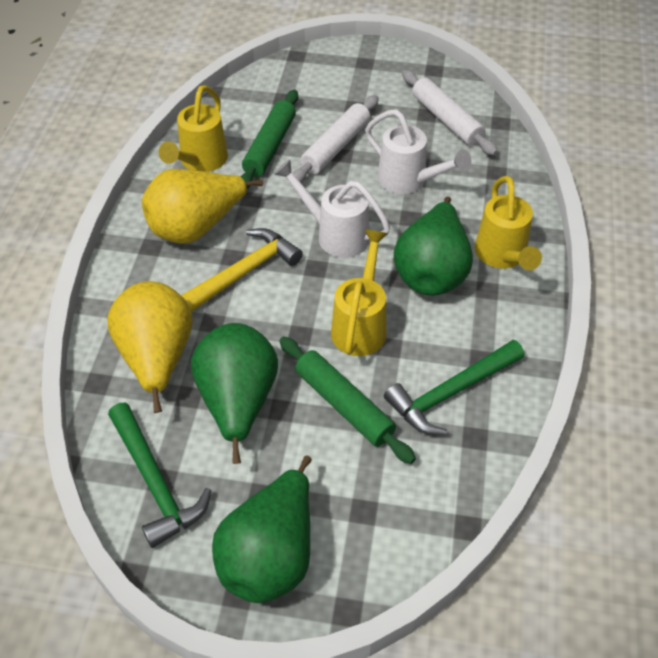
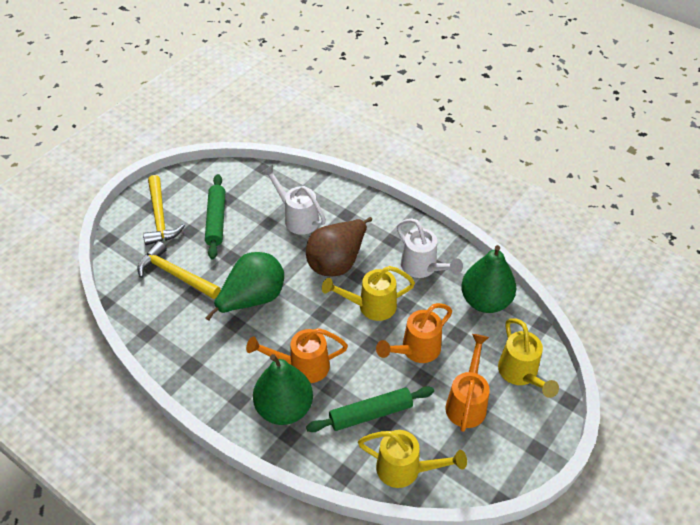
brown pear: none = 0 -> [306,217,372,277] = 1
green hammer: [108,403,211,548] [384,340,524,435] = 2 -> none = 0
orange watering can: none = 0 -> [246,328,348,383] [376,303,452,363] [445,334,490,432] = 3
white rolling pin: [293,95,379,183] [402,70,498,155] = 2 -> none = 0
yellow hammer: [181,228,303,312] = 1 -> [137,241,221,299] [143,175,185,245] = 2
yellow pear: [107,281,192,413] [142,169,263,244] = 2 -> none = 0

